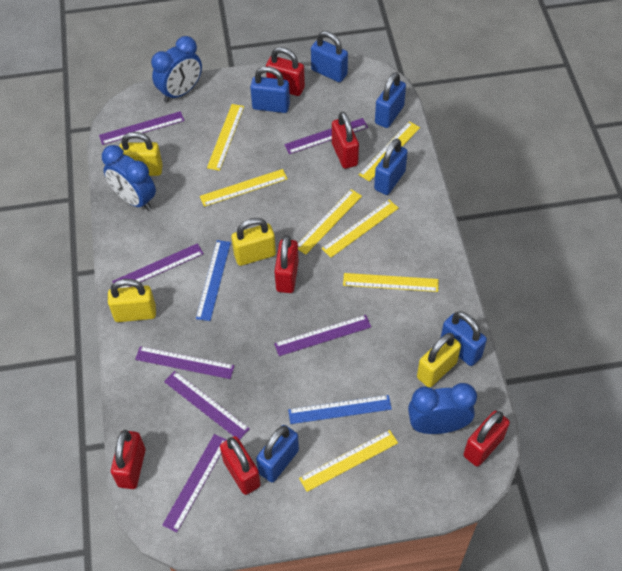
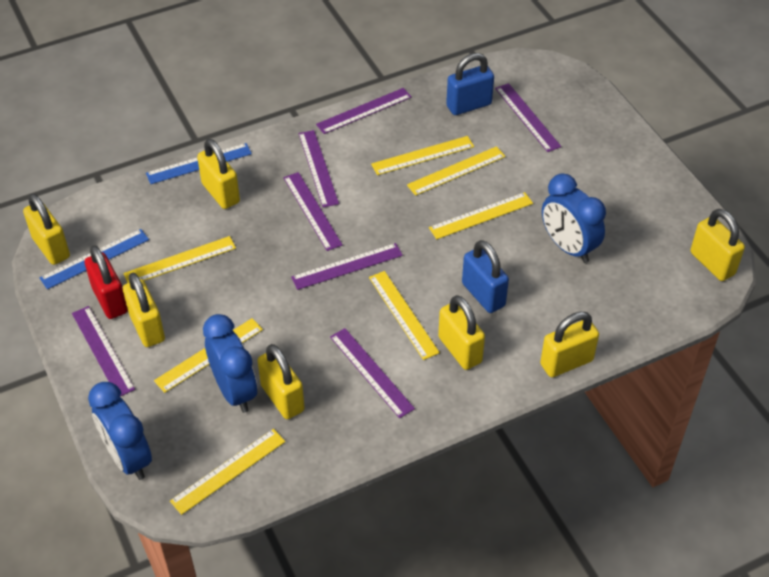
blue padlock: [250,66,290,113] [256,425,299,482] [311,31,348,82] [374,139,408,195] [375,72,406,128] [441,311,487,366] = 6 -> [446,53,494,115] [462,240,509,313] = 2
red padlock: [111,430,145,489] [220,436,261,495] [266,47,305,96] [275,235,299,293] [332,112,359,169] [464,411,510,467] = 6 -> [84,245,128,319] = 1
yellow padlock: [108,279,156,322] [119,132,163,176] [231,218,276,266] [417,333,461,388] = 4 -> [23,193,70,265] [123,273,165,347] [197,139,240,209] [257,344,305,419] [438,295,485,370] [540,312,599,377] [690,209,745,281] = 7

